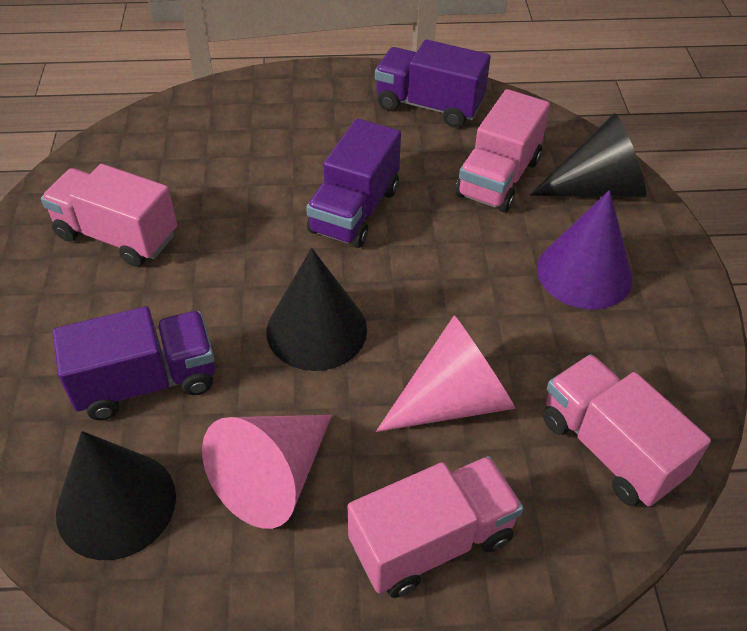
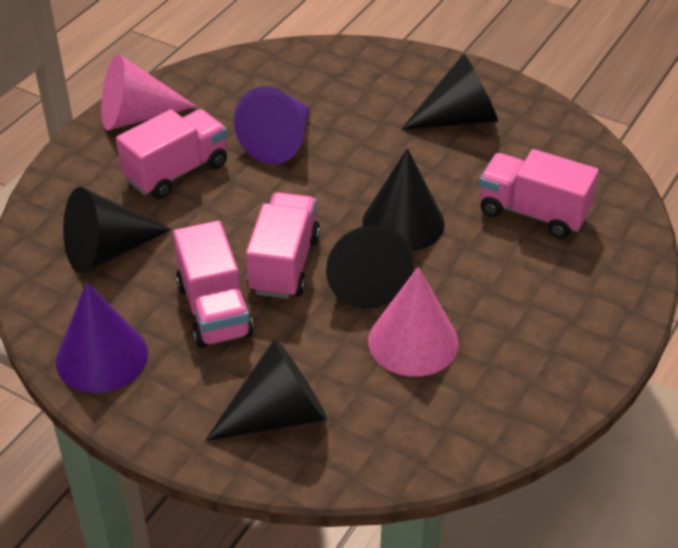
black cone: [56,431,176,560] [266,248,367,371] [530,113,646,197] = 3 -> [63,187,171,274] [205,338,327,441] [326,225,414,309] [362,148,445,251] [401,54,498,130] = 5
purple cone: [537,190,632,310] = 1 -> [56,282,148,393] [234,86,309,164] = 2
purple truck: [52,306,215,420] [306,118,401,248] [375,39,491,128] = 3 -> none = 0

